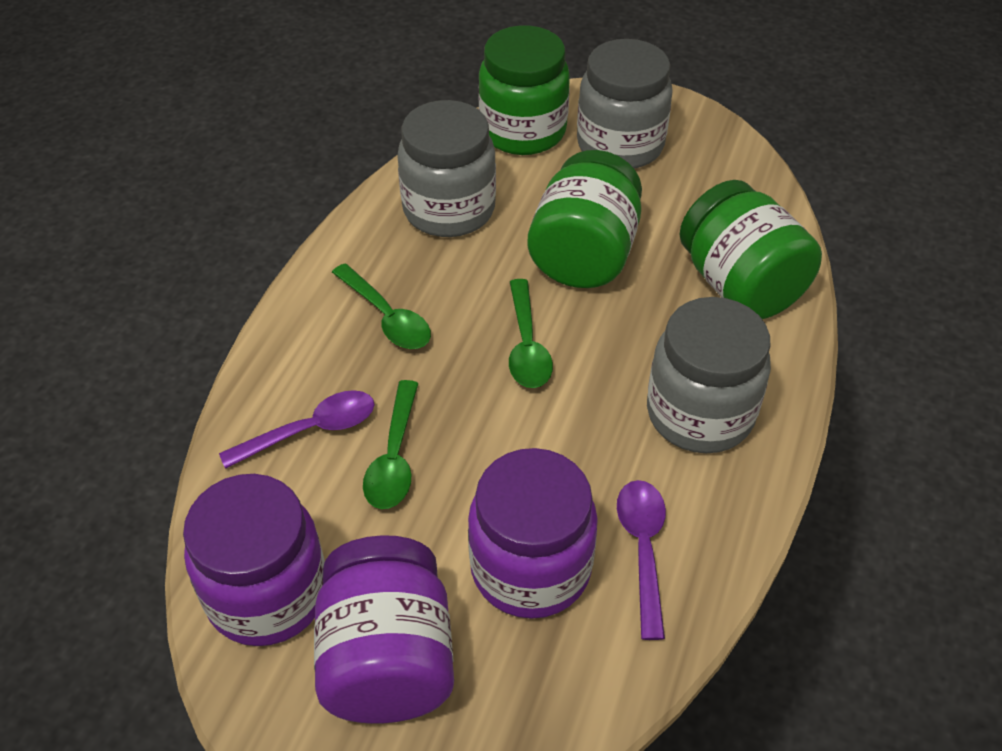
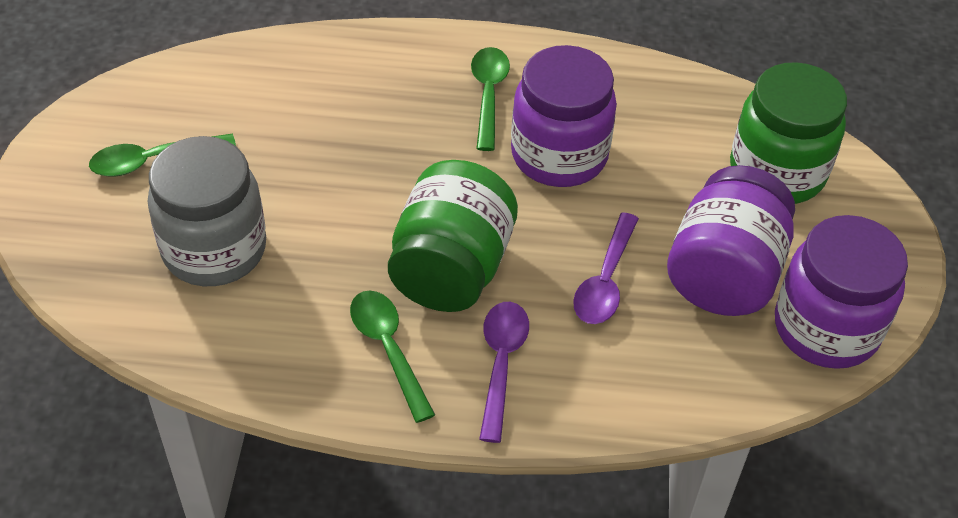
green jar: [478,26,570,155] [527,150,642,288] [680,180,822,319] = 3 -> [388,160,518,312] [730,62,847,204] = 2
grey jar: [397,100,496,237] [577,39,673,169] [647,297,771,453] = 3 -> [148,136,266,286] = 1

